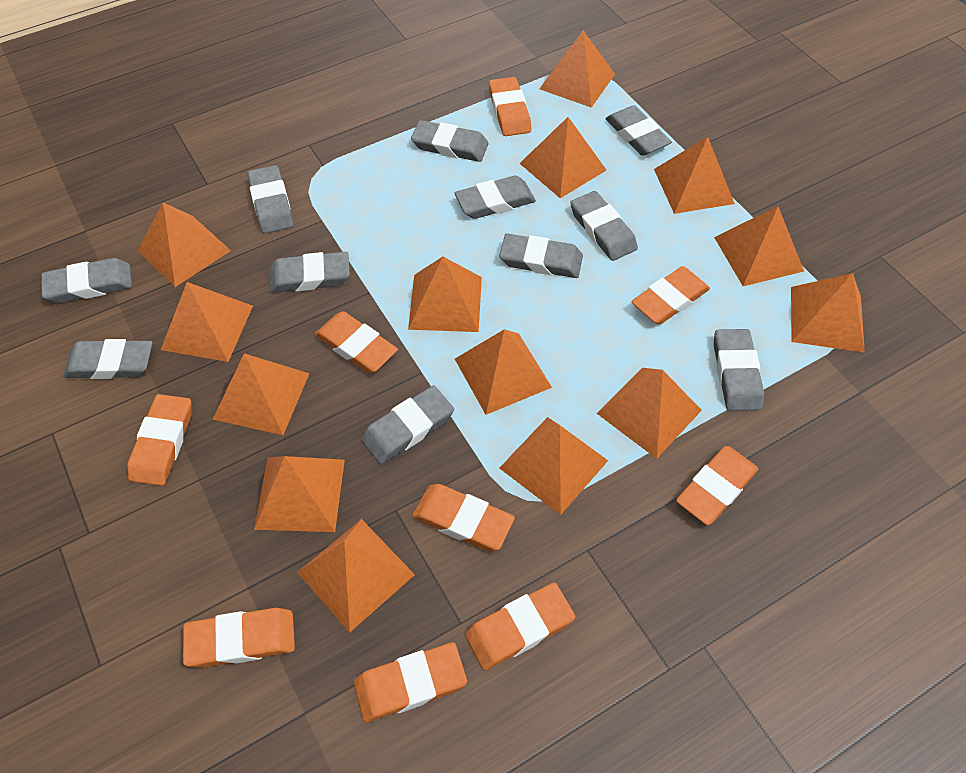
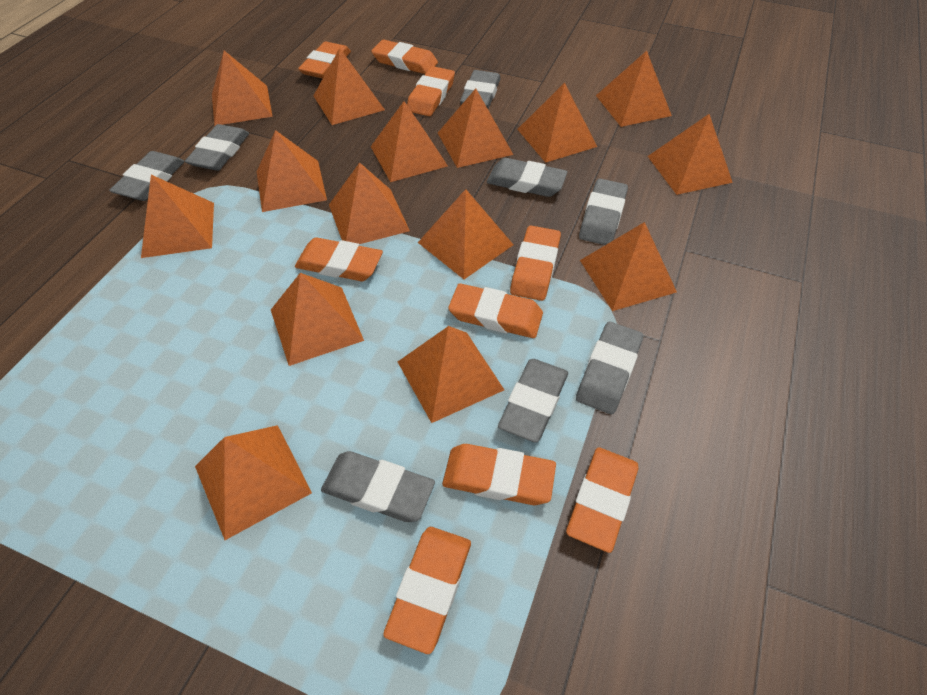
grey eraser: [41,258,132,303] [63,339,153,379] [248,165,294,234] [269,252,350,293] [361,386,454,464] [411,120,489,162] [455,175,536,219] [499,233,583,278] [570,191,638,261] [606,105,672,156] [714,329,764,411] = 11 -> [109,151,185,201] [185,124,249,171] [321,451,435,522] [460,70,501,109] [487,158,568,197] [498,359,568,443] [576,322,643,414] [579,178,628,245] = 8
orange pyramid: [137,203,231,287] [161,282,253,362] [212,353,310,435] [254,456,345,532] [297,519,415,632] [408,257,482,332] [455,329,552,415] [499,417,608,515] [519,117,606,198] [539,31,615,108] [597,368,702,459] [654,137,735,214] [714,206,804,286] [791,273,865,352] = 14 -> [141,175,214,258] [195,425,312,540] [212,51,273,126] [257,130,327,212] [271,273,364,366] [313,48,385,125] [329,163,410,244] [371,101,448,182] [398,326,504,423] [418,189,513,279] [438,89,514,168] [517,83,597,163] [580,222,677,311] [596,51,672,127] [648,114,733,195] = 15

